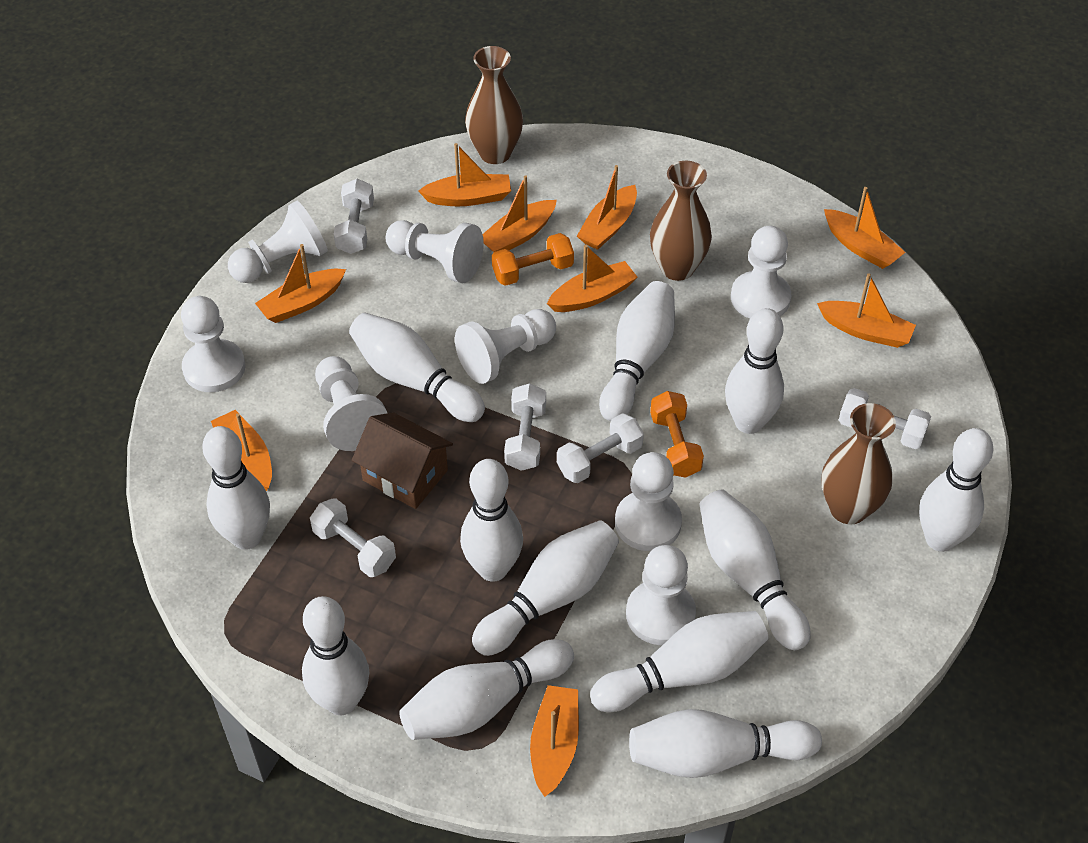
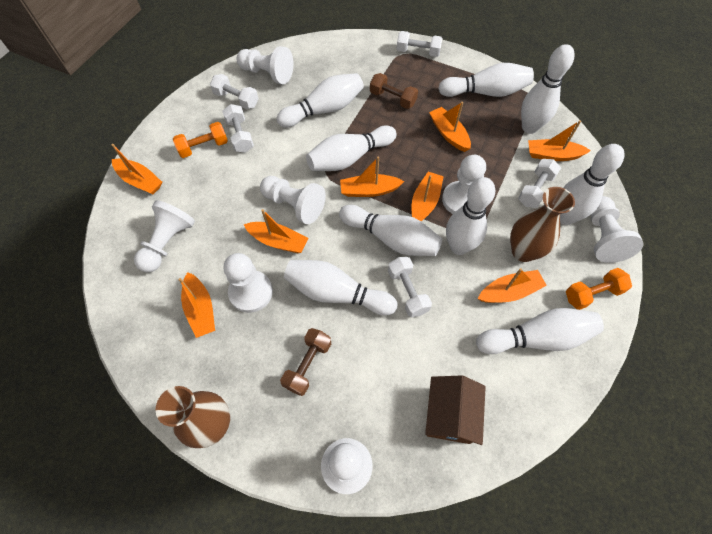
brown dumbbell: none = 0 -> [280,328,331,396] [370,73,418,109] = 2
brown vase: [465,46,523,164] [650,161,712,281] [821,403,896,525] = 3 -> [155,386,230,448] [510,187,575,262] = 2
orange boat: [211,410,272,491] [255,244,346,323] [418,143,511,206] [482,175,557,252] [530,685,579,797] [547,245,637,312] [577,165,637,250] [817,273,916,348] [824,187,905,269] = 9 -> [112,144,162,195] [179,272,215,338] [244,209,308,253] [340,157,404,197] [412,172,444,221] [429,102,471,152] [478,268,547,303] [528,120,591,161] = 8
white bowling pin: [202,426,270,550] [302,596,369,715] [349,313,485,422] [399,639,574,740] [460,459,523,582] [472,520,619,656] [590,611,769,712] [599,281,675,421] [629,709,822,778] [699,489,811,650] [725,308,784,434] [919,428,994,552] = 12 -> [277,73,364,128] [284,260,397,315] [306,126,397,171] [339,205,442,256] [438,63,534,97] [446,177,495,255] [476,308,604,354] [521,44,575,134] [560,144,624,225] = 9
white pawn: [181,296,245,392] [228,201,328,283] [315,356,387,451] [386,220,484,283] [455,309,556,384] [615,452,682,551] [626,545,696,645] [731,226,791,318] = 8 -> [134,200,195,272] [224,253,273,313] [236,46,294,84] [260,176,326,224] [321,438,373,494] [442,155,486,214] [591,196,643,263] = 7

